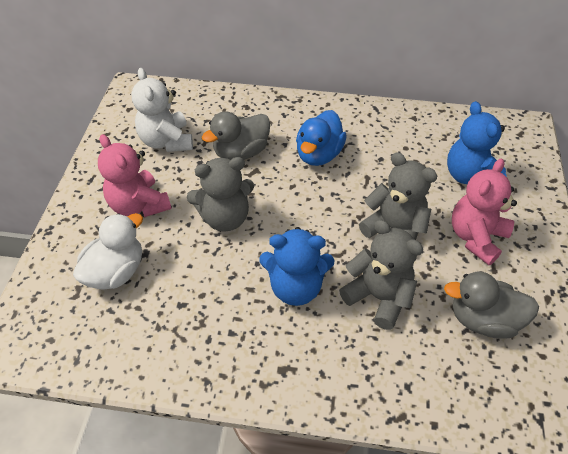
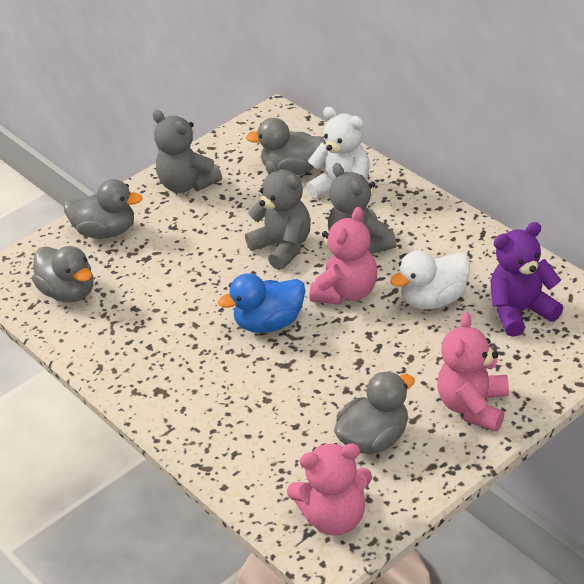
blue teddy bear: [259,227,334,306] [447,101,506,184] = 2 -> none = 0
grey duck: [202,111,270,160] [444,272,539,339] = 2 -> [32,246,93,303] [64,179,143,239] [246,118,326,175] [334,371,415,454] = 4
pink teddy bear: [98,134,171,217] [452,158,517,265] = 2 -> [287,443,372,535] [310,207,377,305] [437,312,509,432] = 3
purple teddy bear: none = 0 -> [490,222,563,337] = 1

